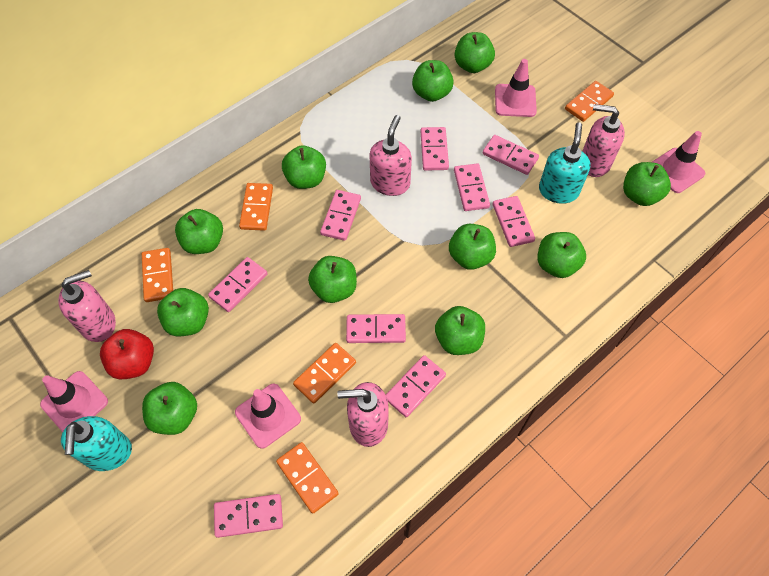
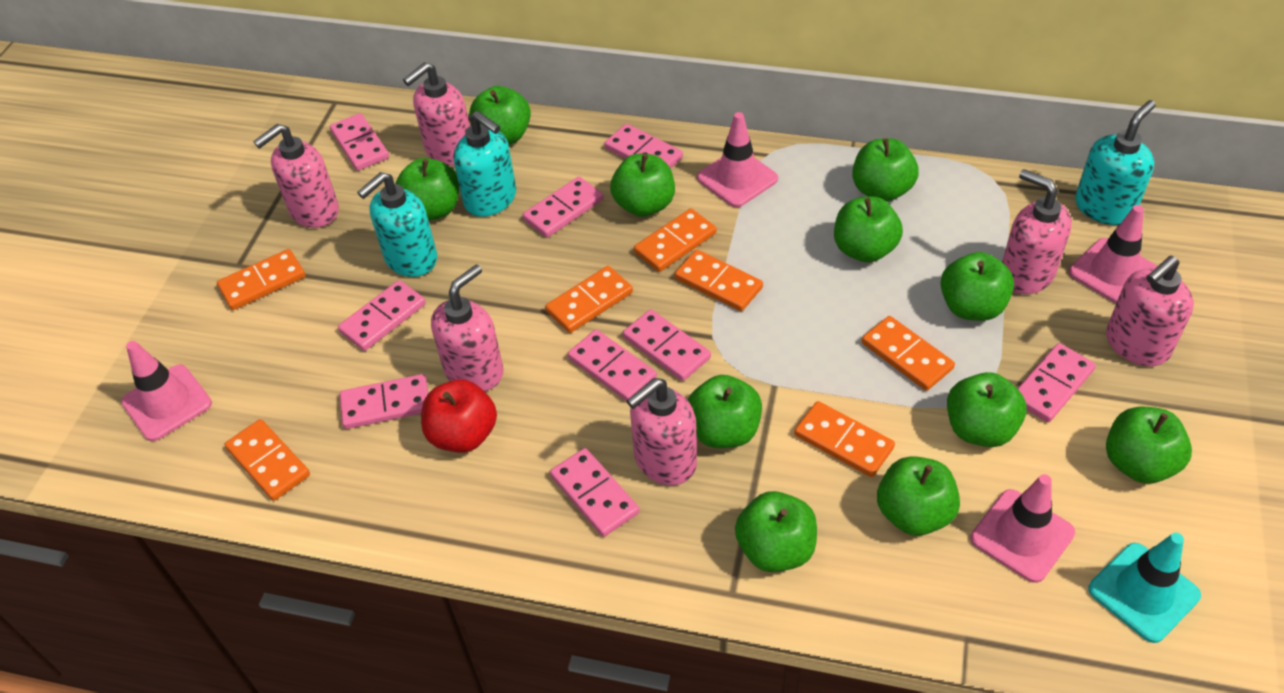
orange domino: [142,248,173,302] [239,183,273,231] [276,442,339,514] [293,343,356,404] [565,81,614,122] = 5 -> [217,249,305,310] [225,419,310,501] [545,266,633,333] [634,208,716,272] [675,250,763,311] [794,401,895,477] [862,316,955,391] = 7
pink soap dispenser: [58,270,116,342] [337,382,389,447] [369,115,412,196] [582,104,625,177] = 4 -> [253,124,339,228] [403,62,470,166] [431,264,504,391] [627,378,697,486] [1002,169,1072,294] [1106,256,1194,366] = 6
turquoise soap dispenser: [61,416,132,471] [539,122,590,204] = 2 -> [357,172,437,277] [454,111,516,217] [1075,100,1156,225] = 3
turquoise traffic cone: none = 0 -> [1088,533,1201,643] = 1

